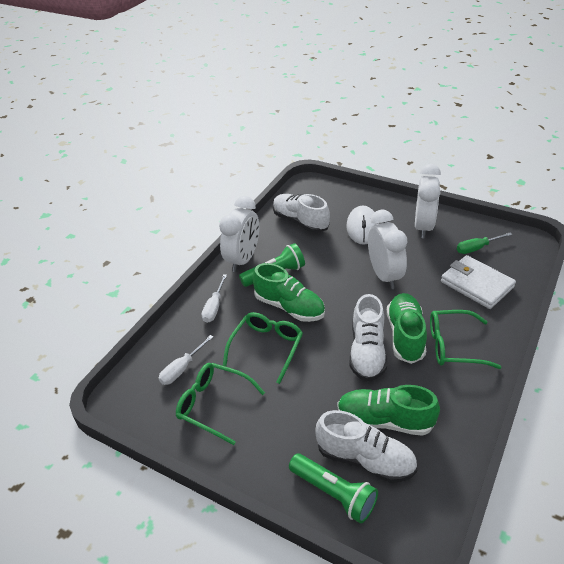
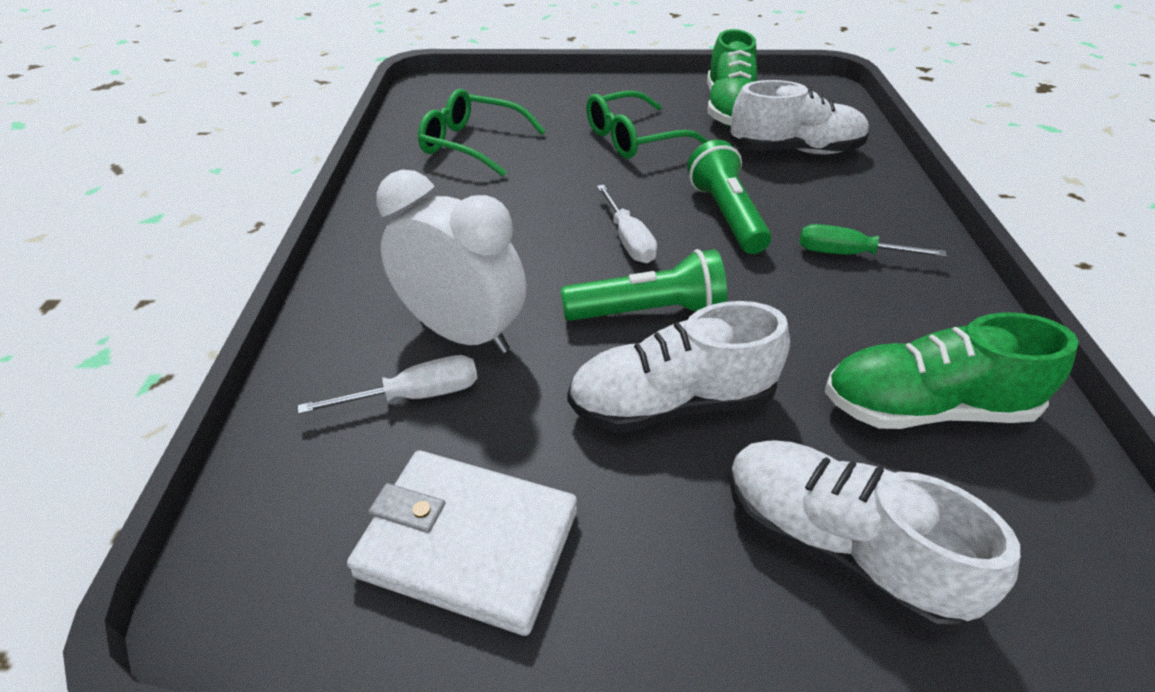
green glasses: [176,363,265,445] [223,312,303,384] [430,310,501,369] = 3 -> [418,89,545,177] [586,91,709,159] = 2
green shoe: [253,263,325,322] [337,385,440,436] [387,293,427,364] = 3 -> [707,29,757,126] [825,312,1079,429] = 2
white clock: [219,196,259,272] [368,210,408,289] [415,164,441,238] = 3 -> [377,170,527,354] = 1
white mouse: [346,205,379,245] = 1 -> none = 0

